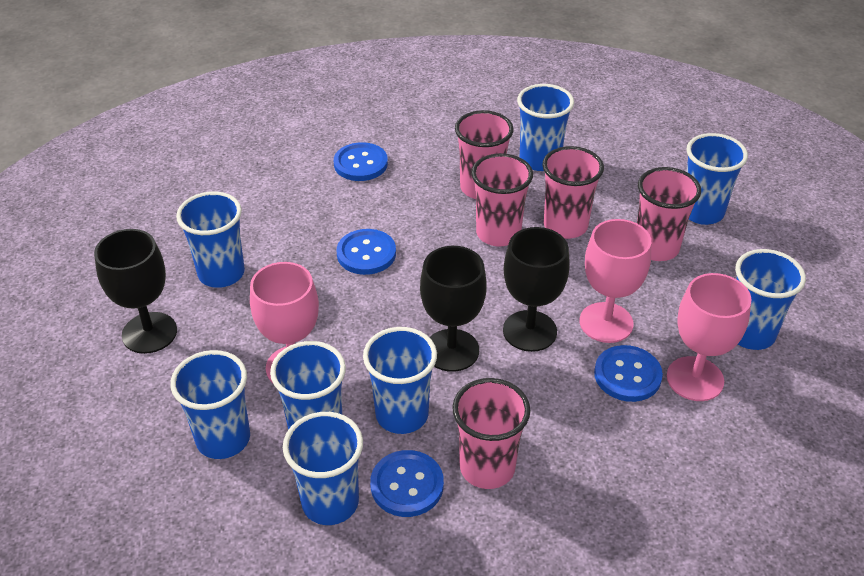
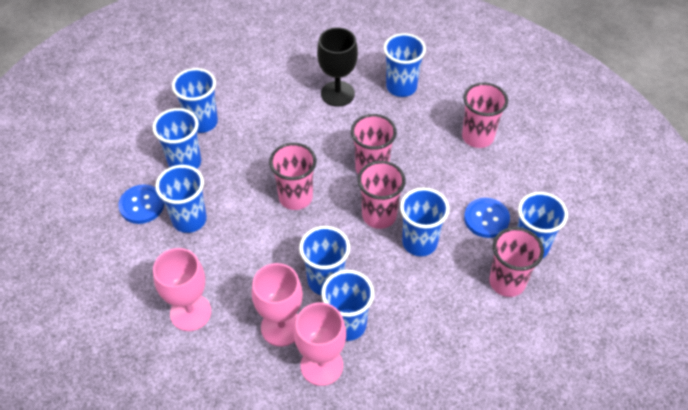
black goblet: [94,229,177,354] [420,246,487,372] [503,227,570,352] = 3 -> [317,27,358,107] = 1
blue button: [334,142,388,181] [337,229,396,275] [370,450,444,517] [594,345,663,402] = 4 -> [118,185,164,224] [464,198,510,238] = 2

